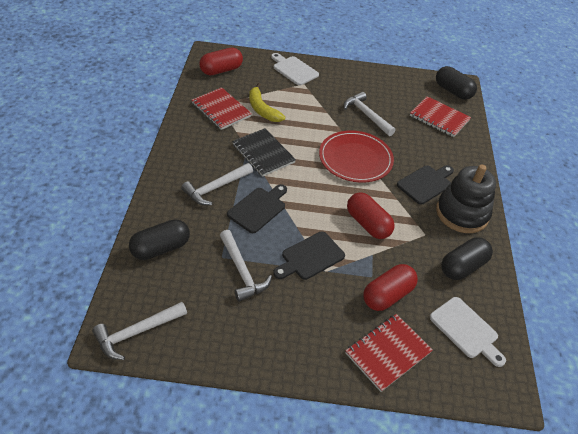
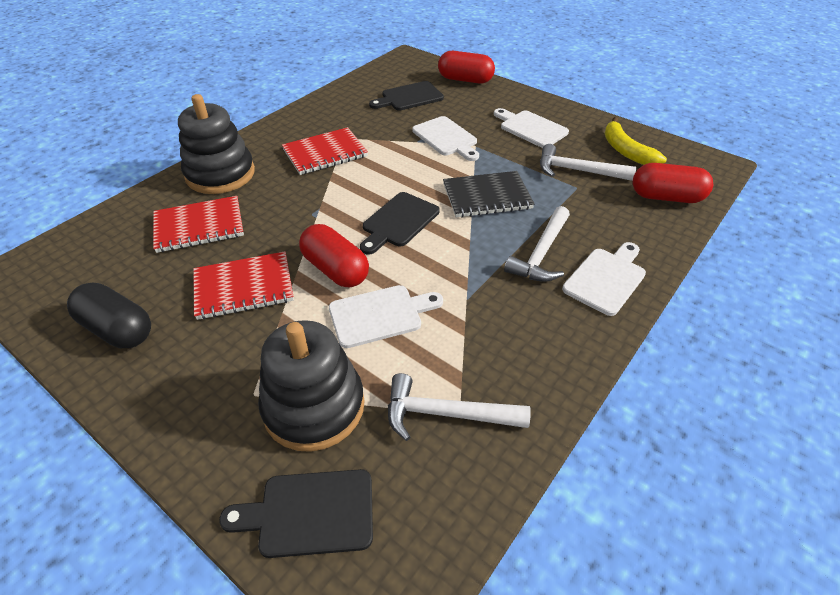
black capsule: [129,219,190,260] [436,66,477,100] [441,237,493,280] = 3 -> [67,283,151,348] = 1
black stacking toy: [436,165,496,233] = 1 -> [178,94,255,194] [258,320,365,452] = 2
red plate: [319,131,394,183] = 1 -> none = 0
white cutting board: [271,53,319,86] [430,297,506,367] = 2 -> [329,285,443,348] [412,116,479,161] [494,108,569,148] [562,242,646,316] = 4
white hammer: [92,302,187,360] [181,163,253,205] [220,230,272,302] [344,92,396,136] = 4 -> [388,373,531,441] [504,206,570,282] [540,144,636,181] = 3

